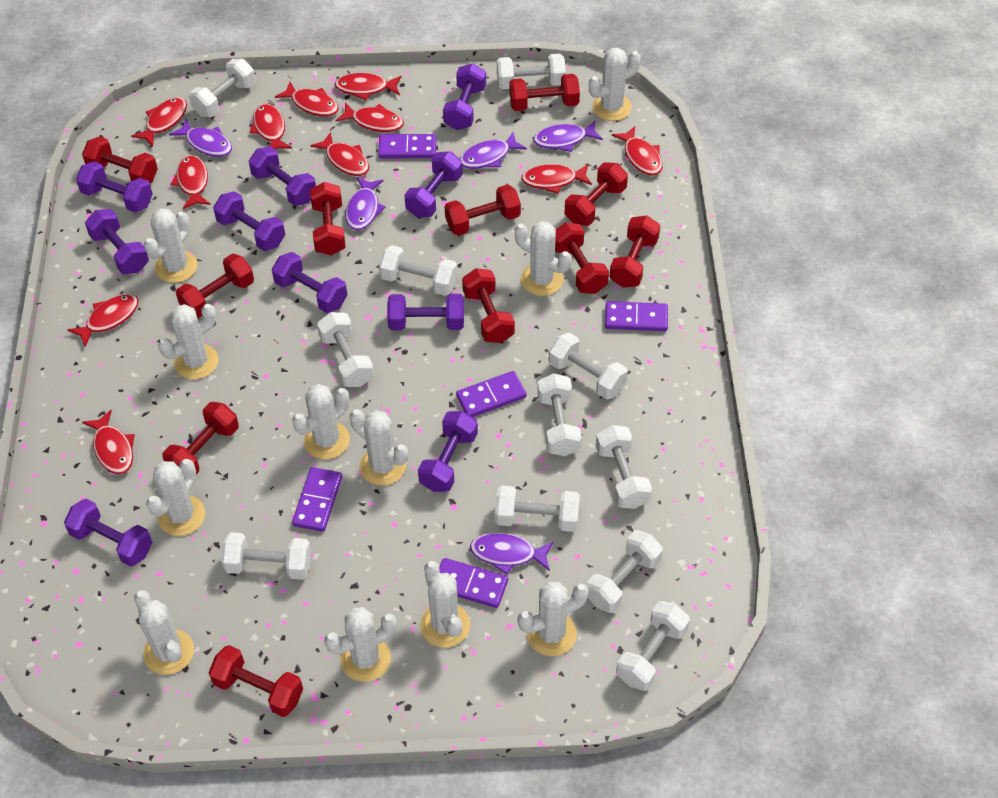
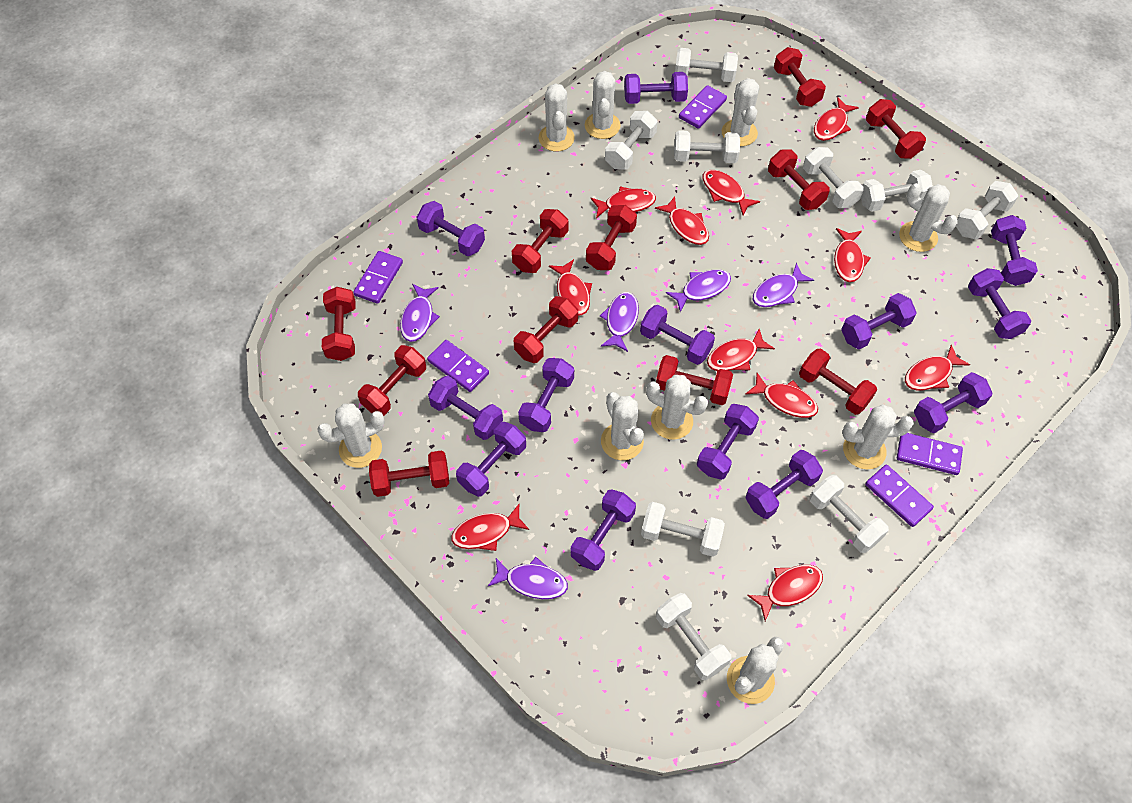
purple dumbbell: [64,499,153,567] [76,161,153,213] [85,209,149,274] [213,191,285,251] [249,146,316,206] [272,252,347,313] [387,294,464,330] [404,151,463,218] [418,411,478,492] [443,63,486,130] = 10 -> [417,201,485,256] [428,376,503,440] [456,422,526,497] [518,358,574,432] [571,489,636,571] [624,72,688,104] [640,305,715,365] [697,404,759,480] [746,450,823,519] [841,293,917,350] [914,372,992,433] [968,268,1031,339] [991,215,1038,286] = 13
white cactus: [134,590,194,675] [144,208,198,283] [146,459,205,536] [158,304,219,379] [292,384,350,459] [324,607,397,682] [350,409,408,486] [420,561,470,647] [514,221,572,296] [518,582,589,656] [589,48,641,121] = 11 -> [317,404,385,468] [539,83,575,151] [585,71,621,139] [601,392,644,460] [646,375,708,440] [722,78,759,146] [727,637,785,704] [842,404,914,470] [899,183,958,252] = 9
white dumbbell: [189,59,256,117] [221,532,311,580] [317,312,374,387] [379,245,458,296] [495,486,580,532] [497,53,566,89] [537,373,582,456] [549,332,628,399] [586,530,663,613] [596,425,652,509] [616,601,690,691] = 11 -> [605,111,658,169] [641,502,725,557] [656,593,731,681] [674,130,740,163] [675,48,738,82] [803,147,864,208] [809,475,889,553] [861,170,933,212] [956,181,1018,239] = 9

